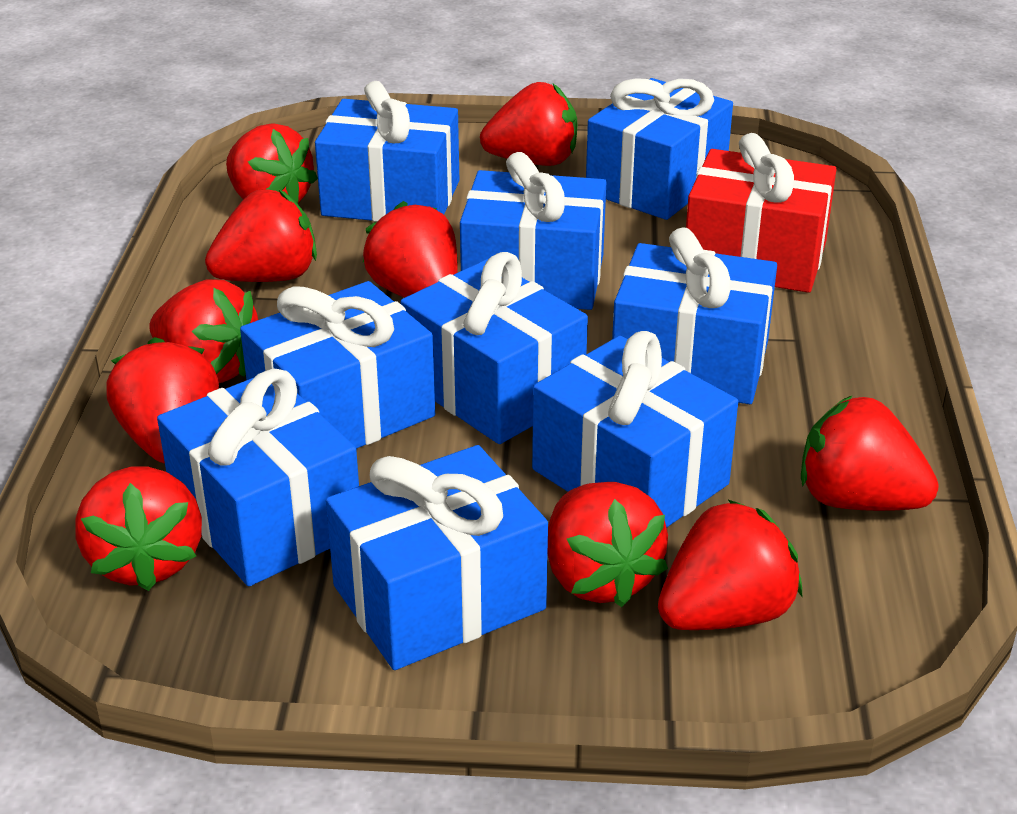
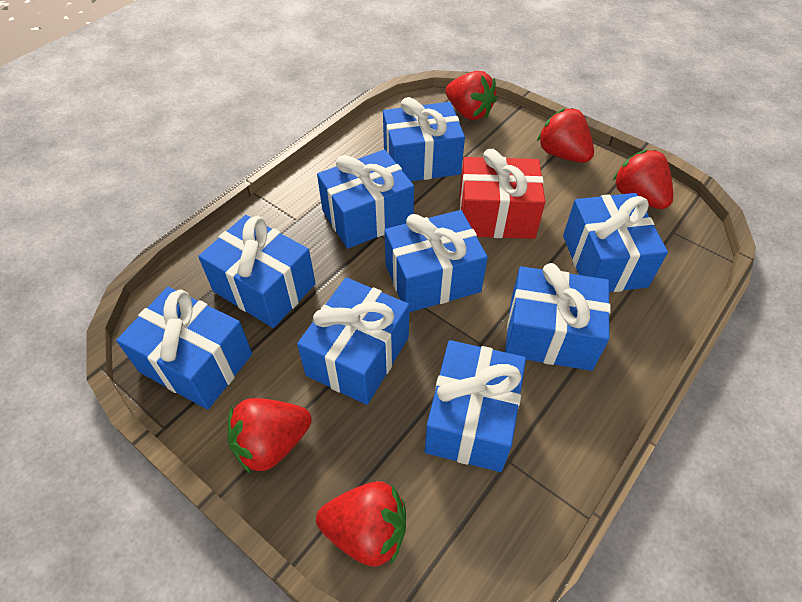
red strawberry: [75,467,202,591] [106,337,219,464] [149,279,258,383] [205,189,317,282] [226,123,318,204] [363,201,458,298] [480,82,577,166] [548,482,668,607] [658,500,802,630] [801,395,939,511] = 10 -> [227,398,312,474] [316,481,406,567] [445,71,497,120] [537,108,594,163] [613,150,673,209] = 5

